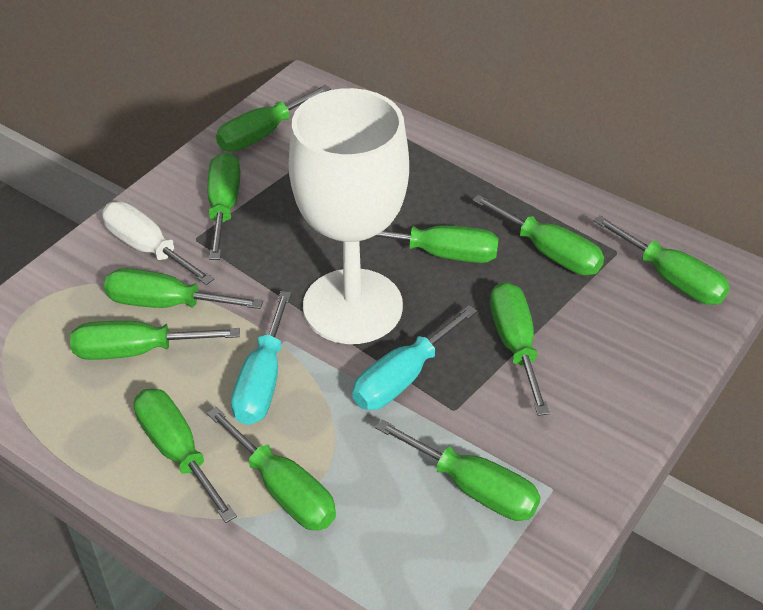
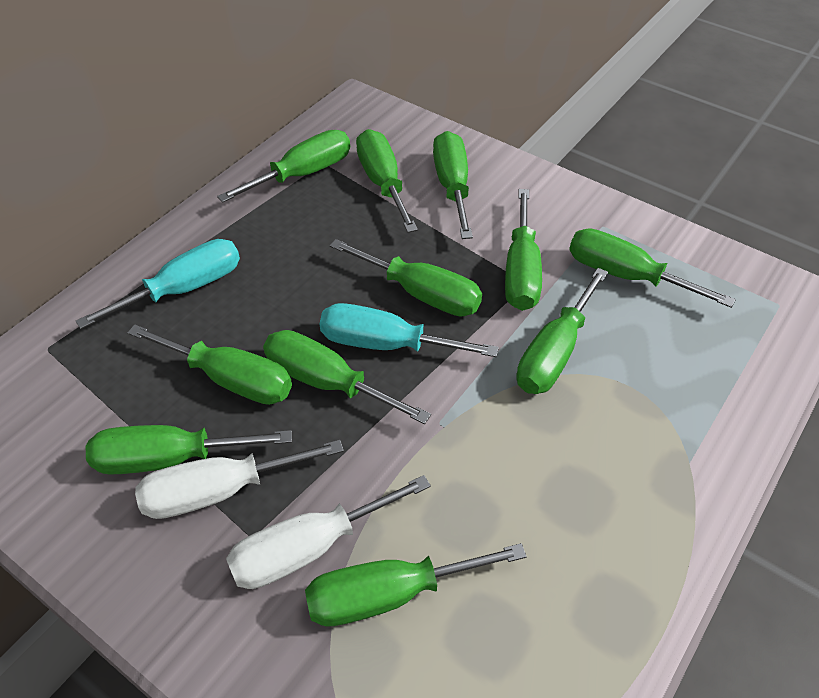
white goblet: [289,88,409,344] = 1 -> none = 0
white screwdriver: [102,202,214,285] = 1 -> [135,440,344,519] [226,475,431,589] = 2

